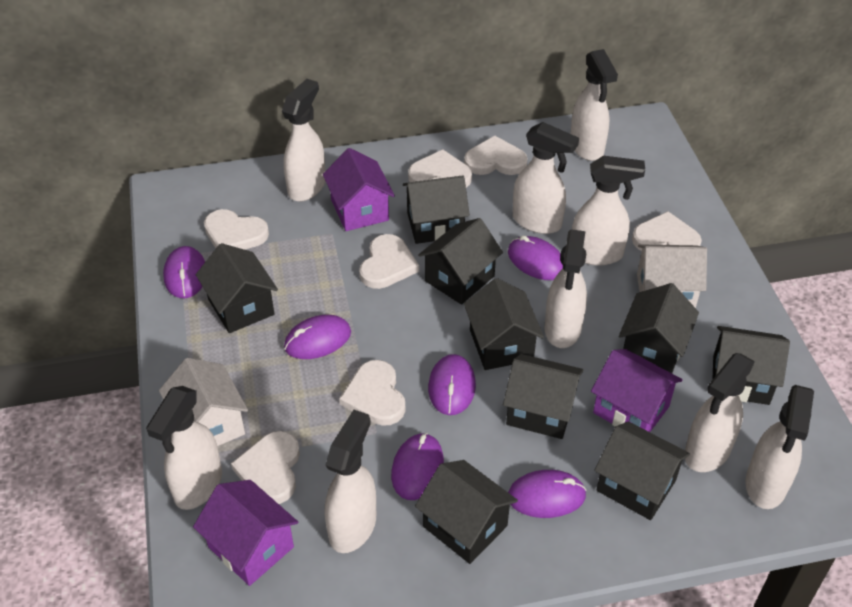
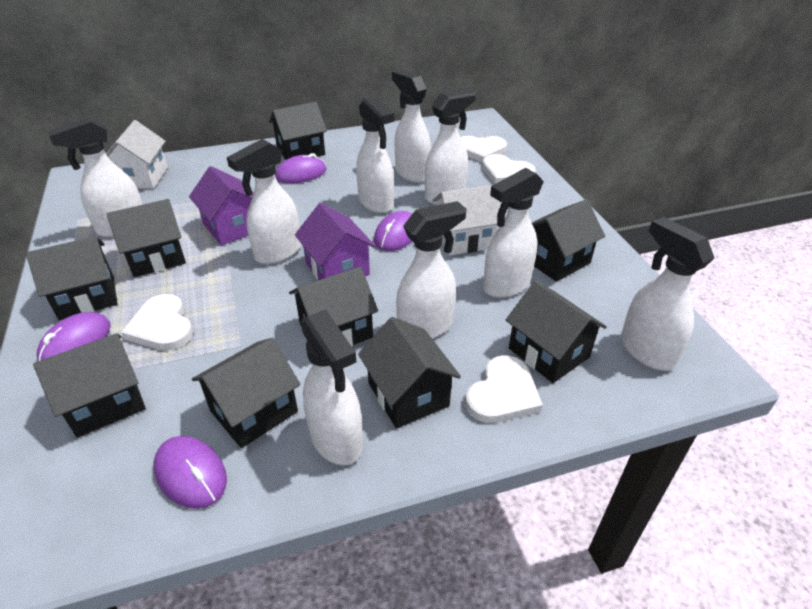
purple house: [193,480,298,586] [323,148,395,231] [591,349,683,432] = 3 -> [189,166,254,246] [295,203,375,280] = 2
purple mouse: [163,246,205,298] [284,315,351,359] [391,433,444,500] [428,354,476,415] [508,235,563,280] [508,470,587,518] = 6 -> [37,312,111,361] [154,436,227,509] [275,153,326,184] [374,211,412,251] = 4
white heart: [204,209,269,250] [231,431,300,504] [339,360,405,426] [359,234,419,289] [408,149,472,188] [464,136,528,175] [632,211,702,251] = 7 -> [121,294,193,351] [461,136,507,163] [465,355,543,423] [482,154,536,184] = 4

